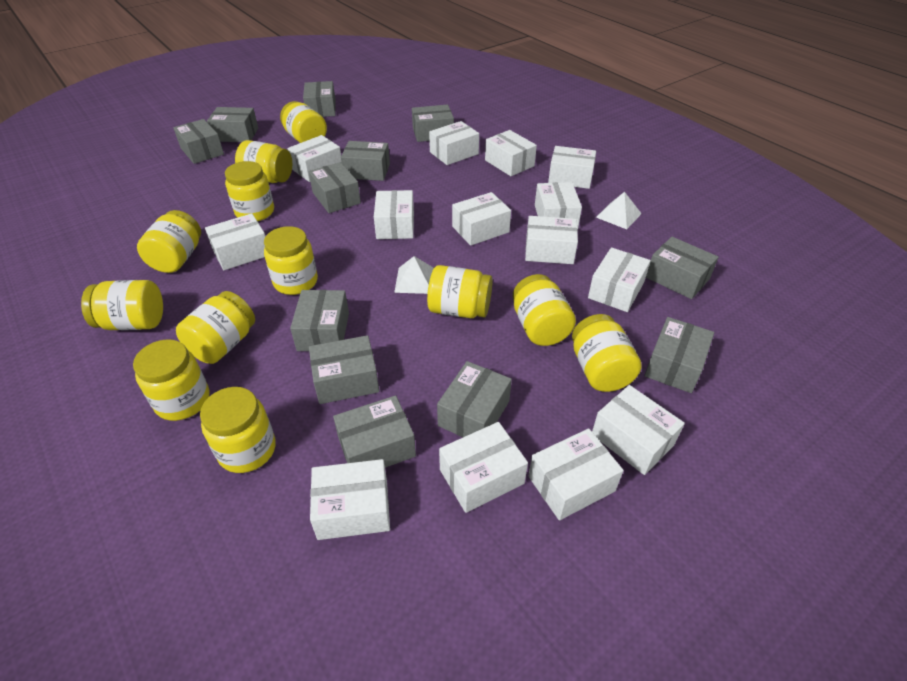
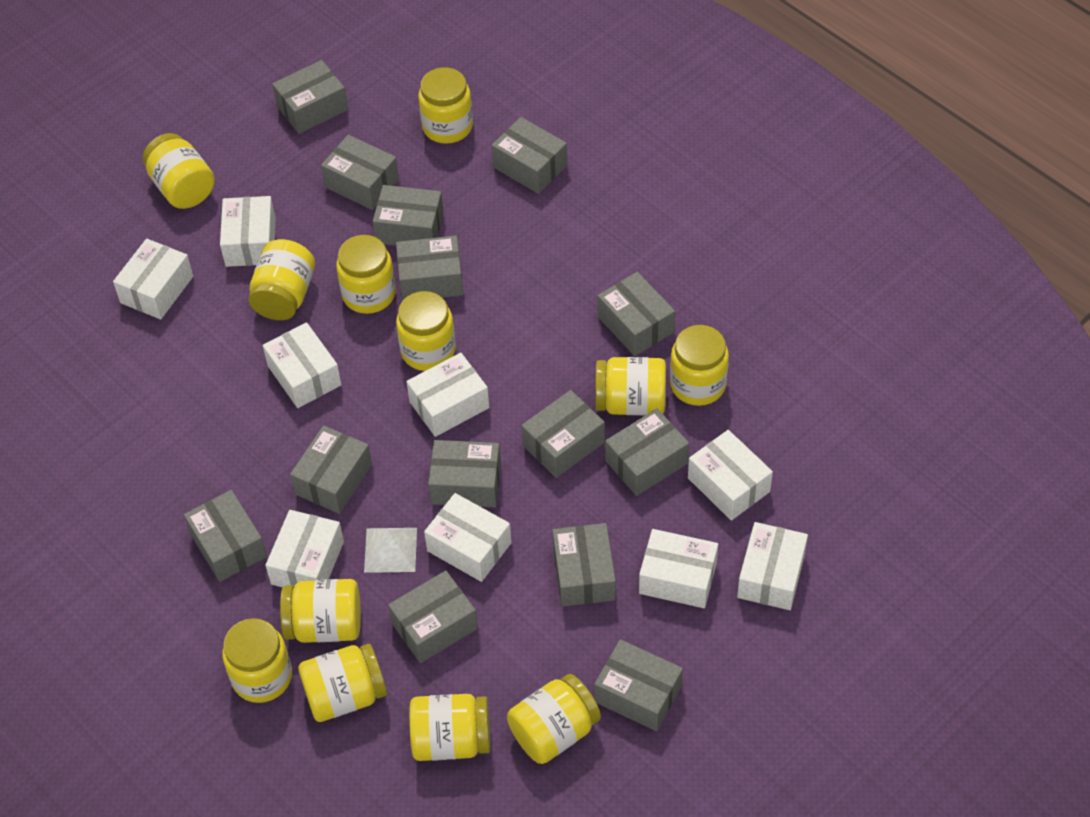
grey box: [173,119,224,164] [207,107,258,142] [290,290,349,351] [303,81,336,117] [309,162,361,213] [309,335,379,404] [333,395,416,468] [341,141,390,181] [412,104,454,142] [437,361,512,437] [644,317,714,393] [646,237,719,299] = 12 -> [184,490,267,582] [272,60,348,134] [290,425,372,514] [321,135,399,210] [373,185,444,246] [388,571,478,663] [396,236,463,301] [428,440,501,508] [491,117,567,194] [521,390,605,478] [552,523,616,607] [594,639,683,731] [597,272,675,356] [605,408,689,496] = 14
white box: [205,213,266,270] [287,135,342,182] [310,459,390,540] [374,190,414,239] [429,121,479,165] [439,422,528,513] [452,192,511,246] [485,130,537,176] [525,216,578,264] [529,428,624,520] [535,182,582,228] [548,146,596,189] [588,247,651,312] [592,385,685,475] = 14 -> [113,239,193,319] [220,196,276,267] [263,322,342,408] [265,510,344,587] [406,353,489,437] [424,493,512,582] [639,529,718,608] [688,430,773,520] [737,522,808,610] = 9
white pyramid: [394,256,434,294] [596,192,642,229] = 2 -> [364,528,417,573] = 1

